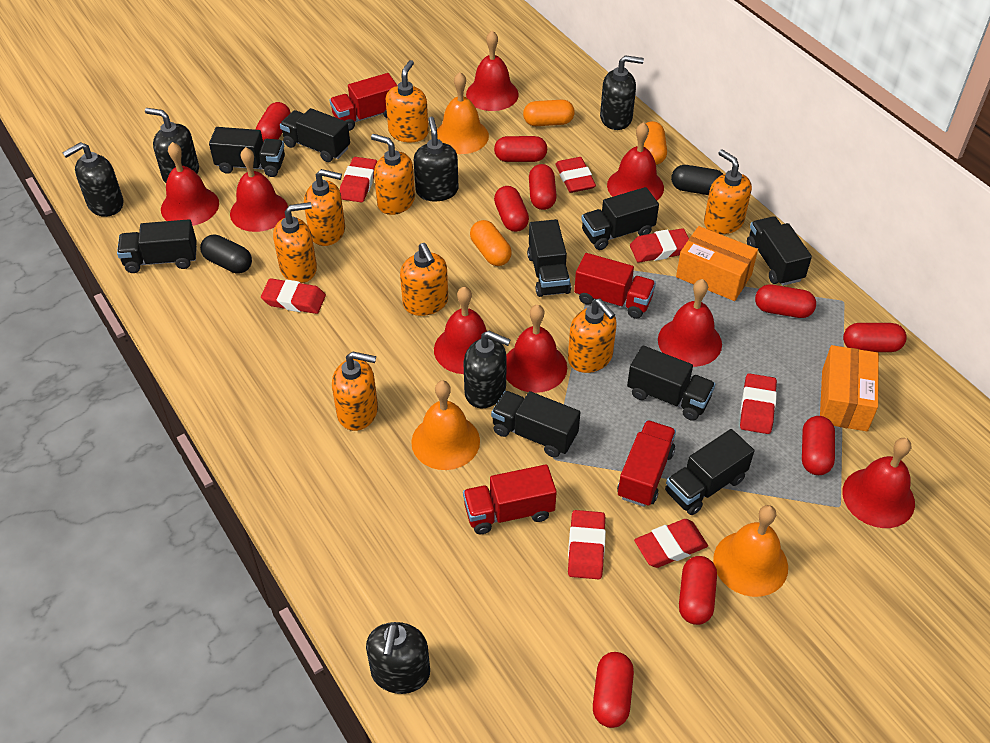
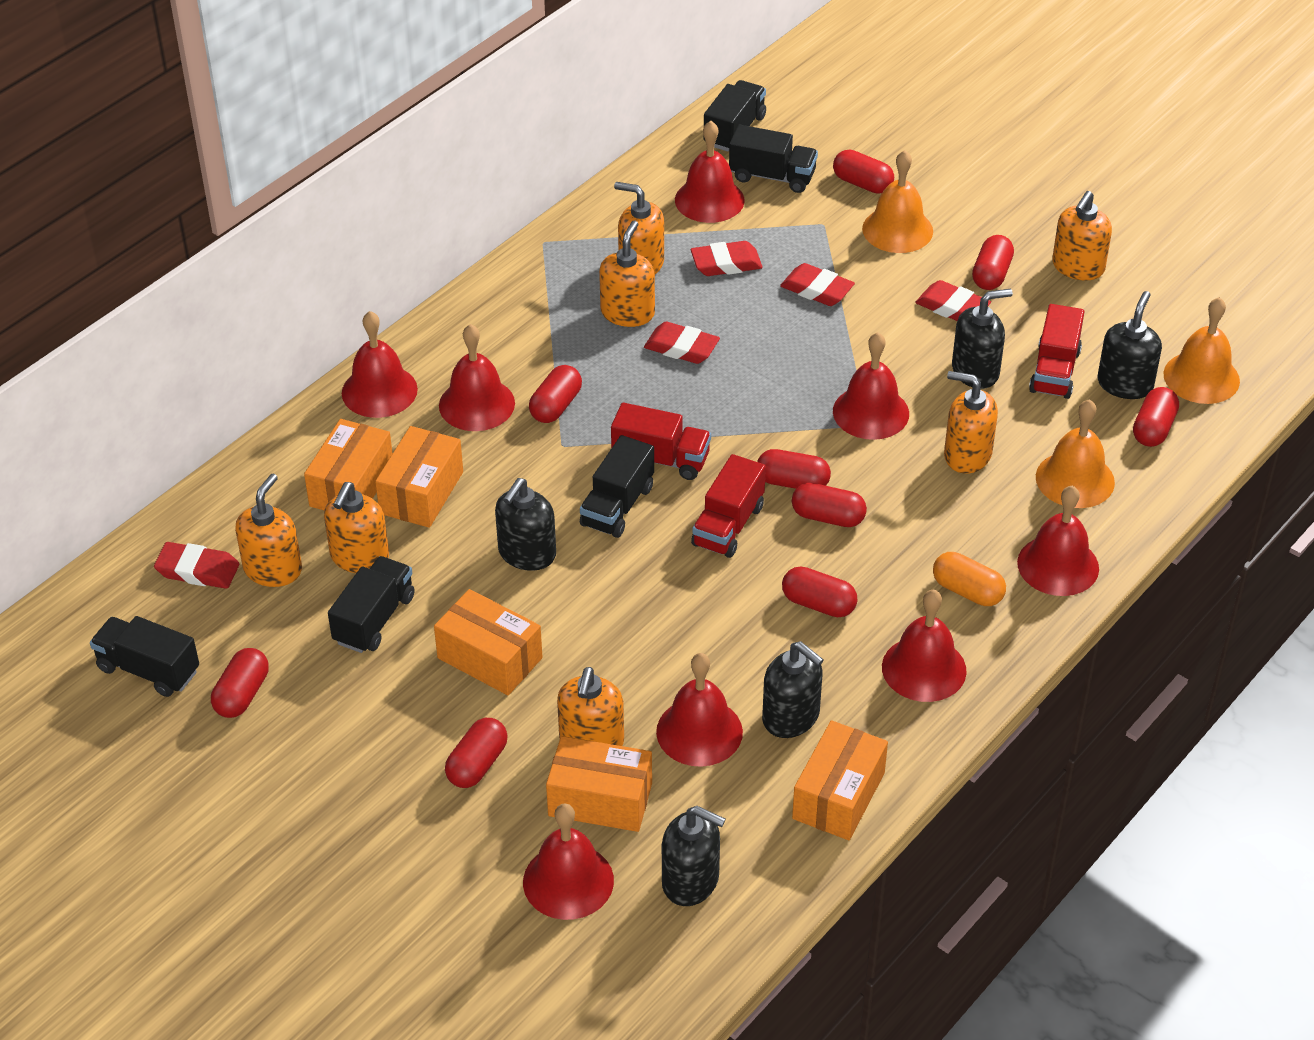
black capsule: [200,234,252,274] [671,165,723,195] = 2 -> none = 0
black soap dispenser: [62,142,123,217] [145,108,199,183] [366,622,430,694] [414,117,459,201] [463,331,510,408] [600,55,644,130] = 6 -> [495,478,556,571] [662,806,726,906] [762,641,824,738] [952,289,1013,389] [1097,291,1162,399] = 5
black truck: [117,219,197,273] [209,127,285,177] [280,108,350,162] [491,391,580,457] [527,219,571,297] [581,187,659,250] [627,345,715,421] [665,429,754,515] [747,216,812,286] = 9 -> [90,616,199,697] [328,556,414,653] [580,435,654,538] [704,80,766,152] [729,125,818,193] = 5
orange box: [676,226,758,301] [820,345,879,431] = 2 -> [304,419,393,510] [375,426,463,528] [434,589,543,695] [546,736,652,832] [792,720,888,840] = 5
orange capsule: [470,220,512,266] [523,100,575,126] [644,121,667,165] = 3 -> [933,552,1006,606] = 1
orange soap dispenser: [273,202,317,283] [304,169,345,246] [332,352,378,431] [371,134,415,215] [386,60,429,142] [400,243,448,316] [568,299,617,373] [704,150,752,234] = 8 -> [235,474,302,587] [324,482,389,573] [557,667,624,746] [599,221,655,327] [614,182,664,274] [944,371,998,474] [1052,191,1112,281] = 7
red eraser: [261,278,326,314] [340,157,377,203] [555,157,596,193] [568,510,606,579] [630,228,689,263] [634,519,708,568] [740,373,777,434] = 7 -> [154,542,239,589] [644,322,720,364] [691,241,763,276] [780,263,855,306] [915,280,991,321] = 5
red truck: [329,73,398,131] [463,464,557,535] [574,253,656,319] [617,420,676,507] = 4 -> [611,403,711,480] [691,454,766,558] [1029,304,1085,399] = 3

